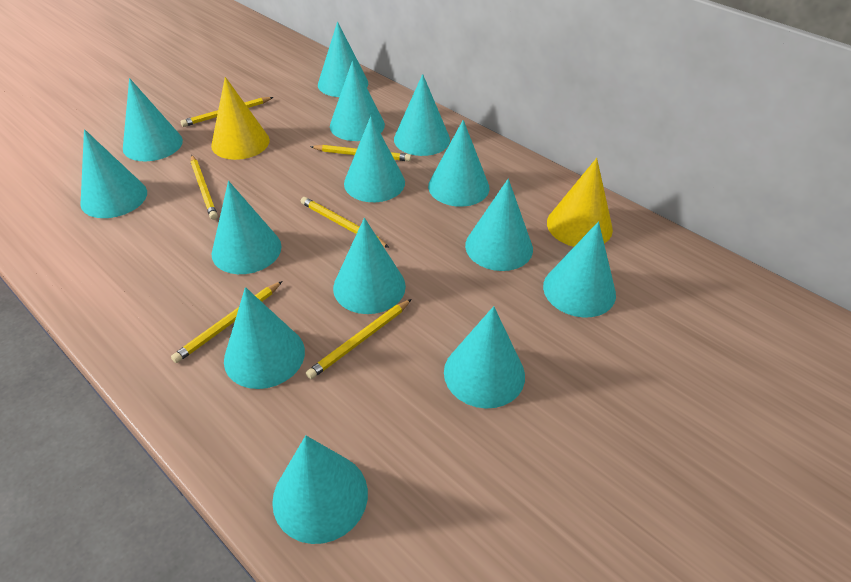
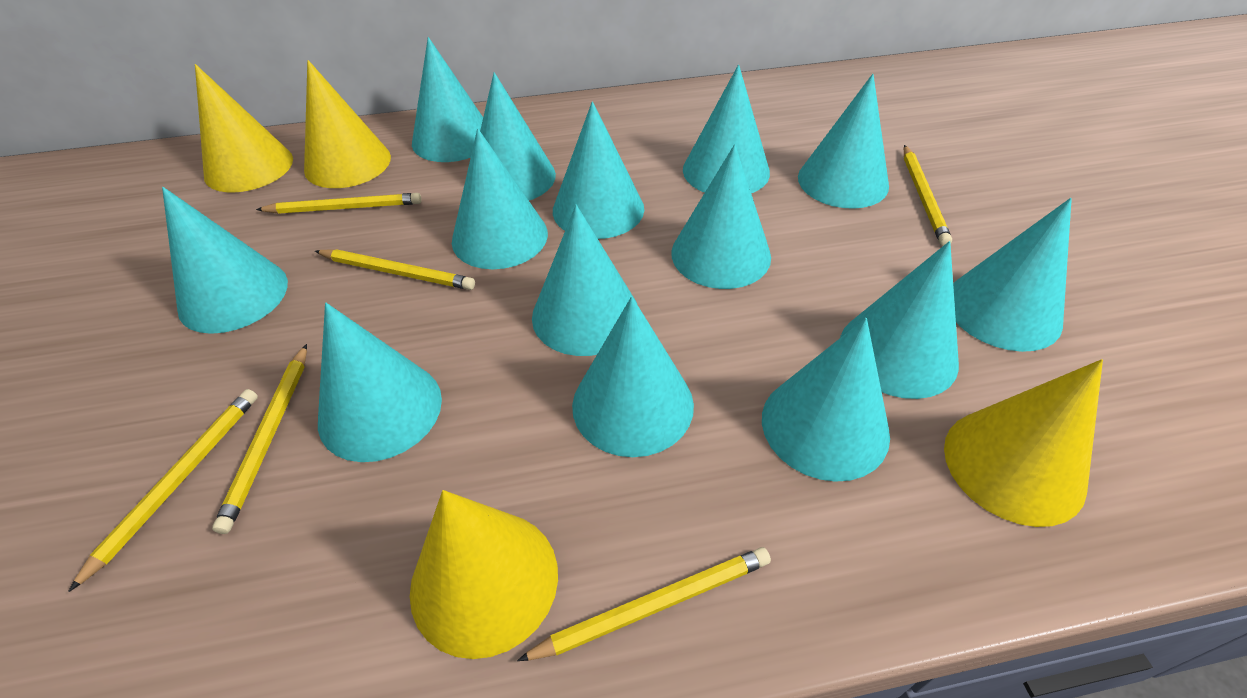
yellow cone: [211,77,270,160] [547,158,613,247] = 2 -> [195,64,293,193] [304,60,391,188] [410,490,558,659] [944,359,1103,527] = 4

